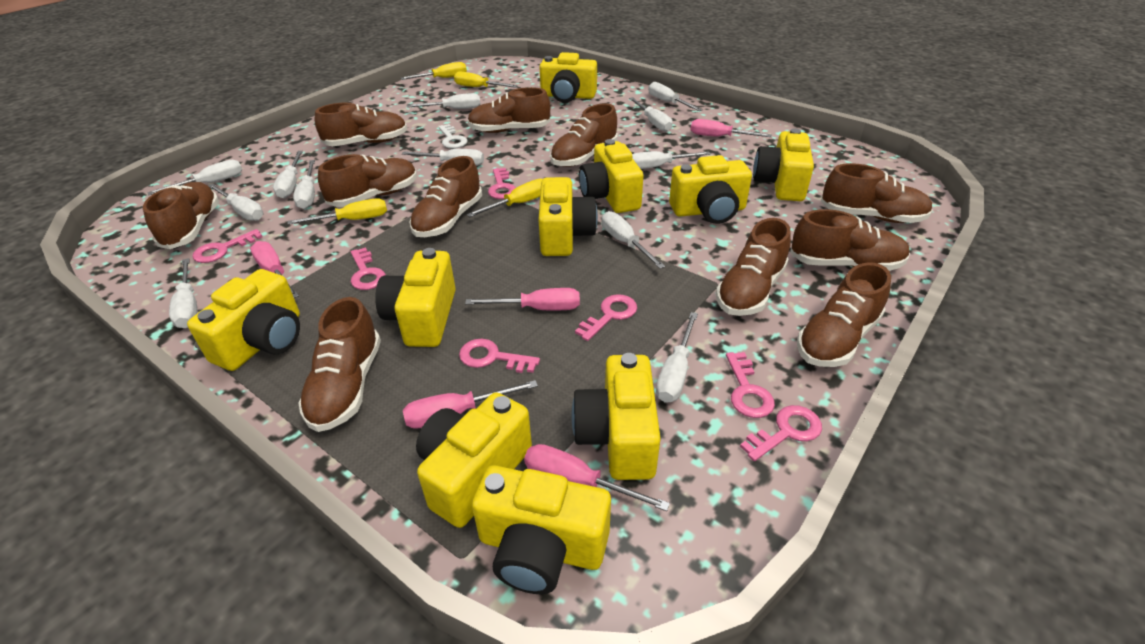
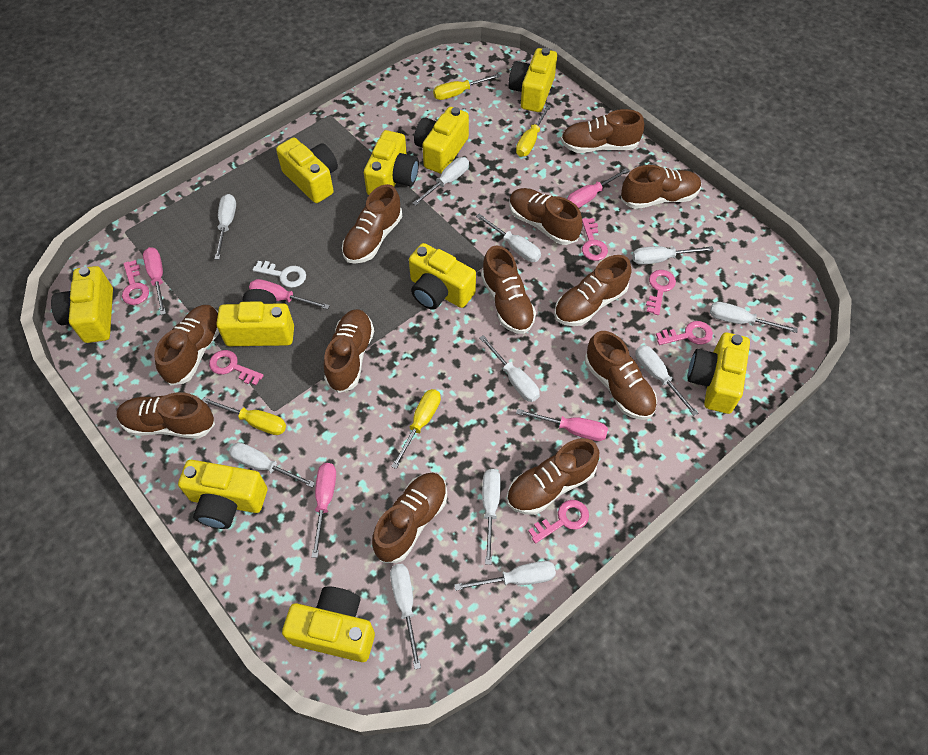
brown shoe: [143,182,219,249] [298,297,381,432] [315,103,407,146] [318,154,417,207] [409,156,482,237] [467,87,550,133] [551,103,618,167] [716,218,791,316] [790,209,910,271] [797,262,891,367] [821,163,933,223] = 11 -> [117,392,215,439] [154,305,220,386] [324,309,374,393] [342,184,402,264] [372,473,447,563] [481,246,536,334] [507,438,599,515] [509,188,582,245] [554,255,632,326] [561,109,644,153] [585,331,657,420] [621,165,701,209] = 12
pink key: [192,229,263,263] [351,247,386,290] [459,338,540,373] [488,168,516,199] [575,294,637,341] [726,352,775,418] [740,405,822,461] = 7 -> [122,260,149,305] [209,350,264,385] [528,500,589,544] [582,218,608,261] [646,270,676,315] [656,321,713,345] = 6
white screwdriver: [147,160,242,195] [169,258,197,328] [208,184,264,221] [273,151,303,198] [293,160,315,209] [402,149,484,166] [407,93,480,109] [602,211,665,269] [629,97,673,132] [632,151,711,169] [648,82,703,111] [656,312,698,403] = 12 -> [215,194,236,260] [229,443,315,488] [390,564,421,669] [412,157,469,206] [454,561,556,591] [476,214,541,262] [479,335,540,402] [482,469,501,565] [632,246,714,265] [635,345,698,416] [710,302,798,333] = 11

